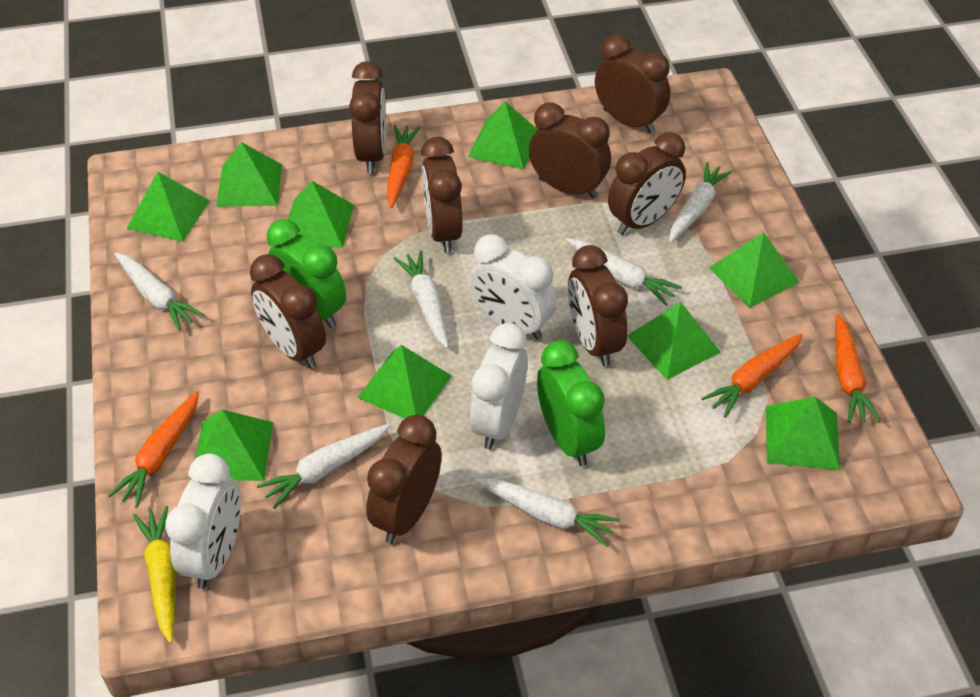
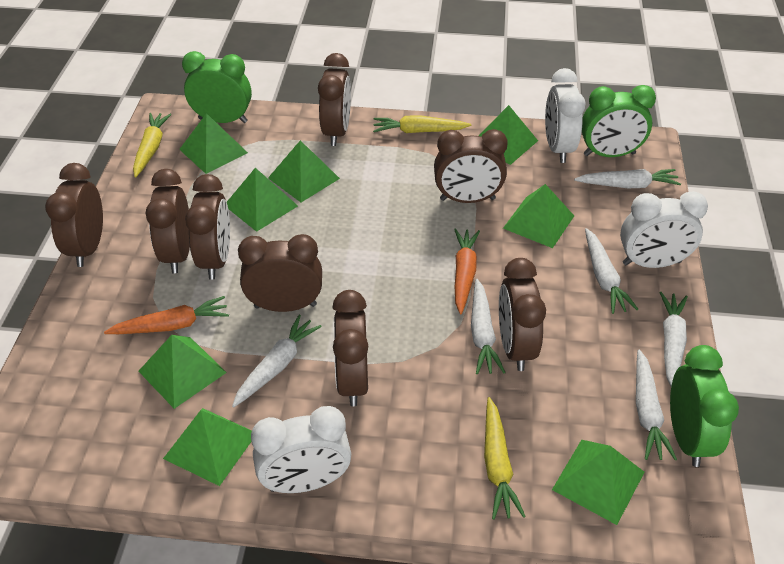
green clock: [267,219,346,328] [537,340,605,466] = 2 -> [182,51,252,123] [582,85,656,157] [670,345,739,467] = 3
green pyramid: [126,171,210,242] [191,410,273,481] [216,142,282,207] [288,181,354,248] [357,345,452,419] [468,102,538,169] [627,302,721,380] [709,232,799,308] [766,397,840,470] = 9 -> [139,335,227,409] [163,408,252,486] [179,113,248,174] [227,168,298,232] [268,140,340,202] [479,105,538,165] [503,184,574,248] [552,440,644,525] = 8
orange carrot: [108,391,199,507] [387,125,421,208] [701,333,803,418] [835,314,881,423] = 4 -> [104,296,229,334] [454,229,480,314] = 2
yellow carrot: [133,506,176,643] = 1 -> [133,113,172,178] [373,116,471,133] [484,397,526,520] = 3

